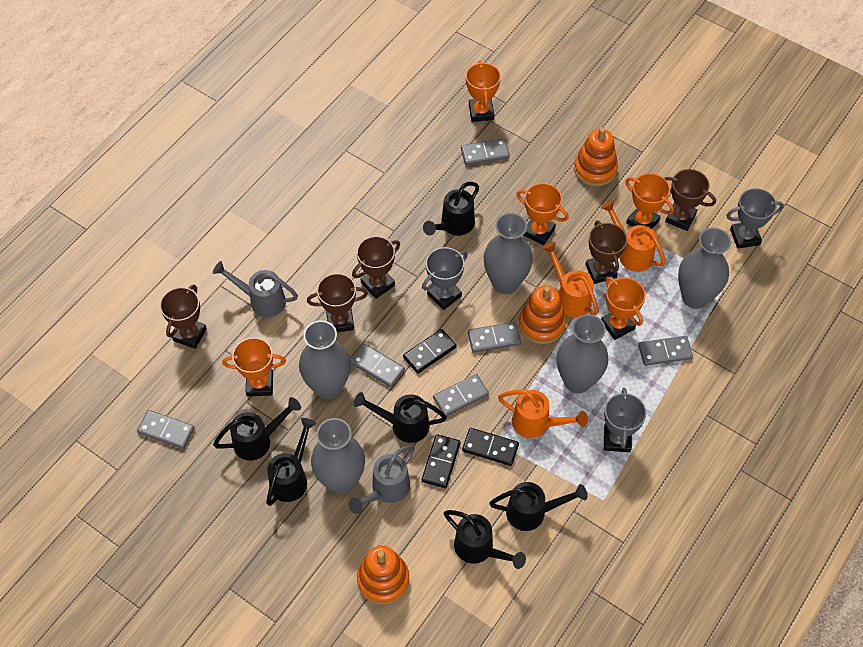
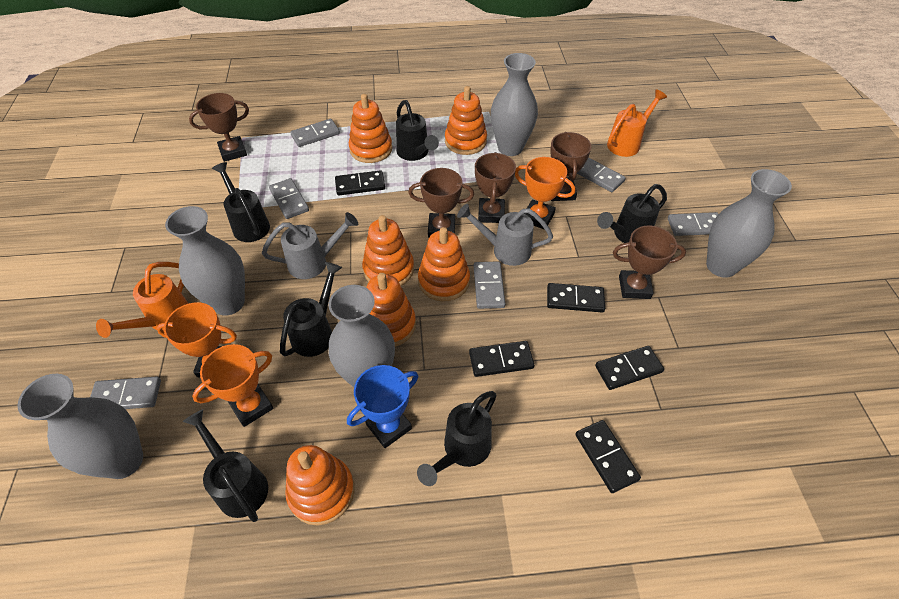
black domino: [403,329,457,374] [422,434,460,488] [462,428,519,466] = 3 -> [335,170,385,195] [469,341,534,377] [547,283,605,313] [575,420,641,493] [595,346,664,390] = 5
blue trophy: none = 0 -> [347,365,418,448] = 1
grey trophy: [422,247,468,310] [604,388,646,452] [726,188,784,249] = 3 -> none = 0
orange stacking toy: [357,545,409,605] [519,285,566,344] [574,128,618,186] = 3 -> [285,445,355,525] [349,94,392,163] [362,215,414,286] [367,273,416,347] [418,227,470,301] [445,86,487,155] = 6
orange trophy: [222,337,286,396] [466,61,501,122] [516,183,569,245] [601,277,646,340] [625,173,674,229] = 5 -> [156,302,237,377] [192,344,273,427] [515,157,575,230] = 3
orange watering can: [498,390,588,438] [542,242,599,318] [601,200,666,272] = 3 -> [96,262,189,338] [607,89,667,157] = 2

